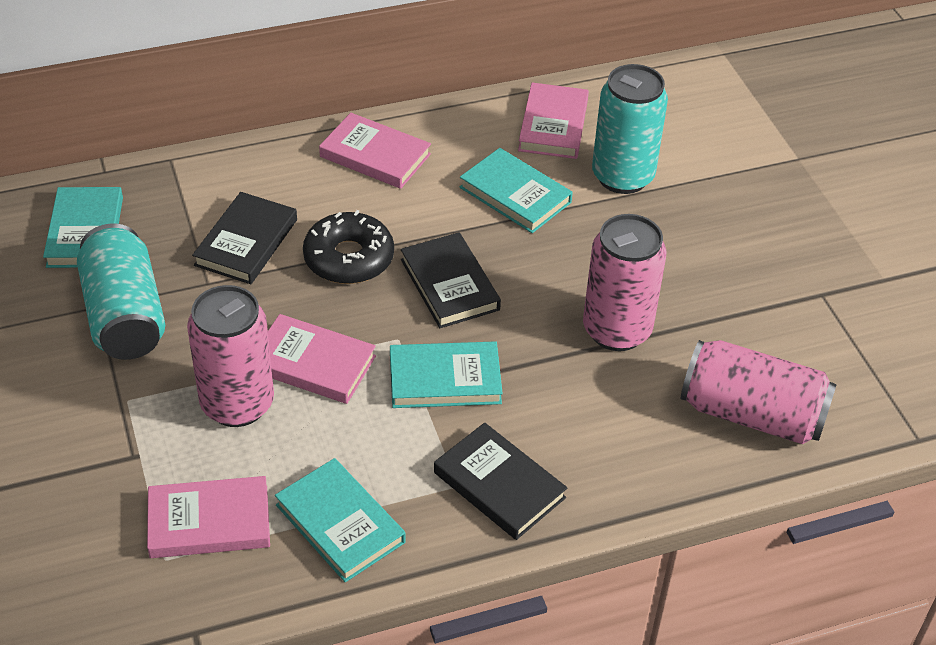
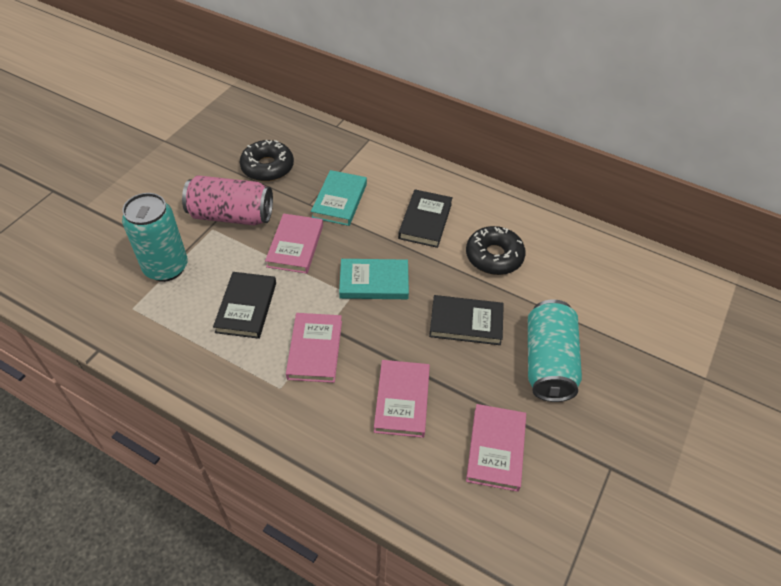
black donut: [303,210,394,284] = 1 -> [240,140,294,182] [466,226,526,275] = 2
pink can: [187,285,274,427] [583,214,666,351] [681,340,837,444] = 3 -> [182,175,273,225] = 1
turquoise book: [43,187,123,268] [275,458,406,582] [390,341,503,408] [459,148,573,233] = 4 -> [311,170,367,226] [339,259,409,299] = 2

